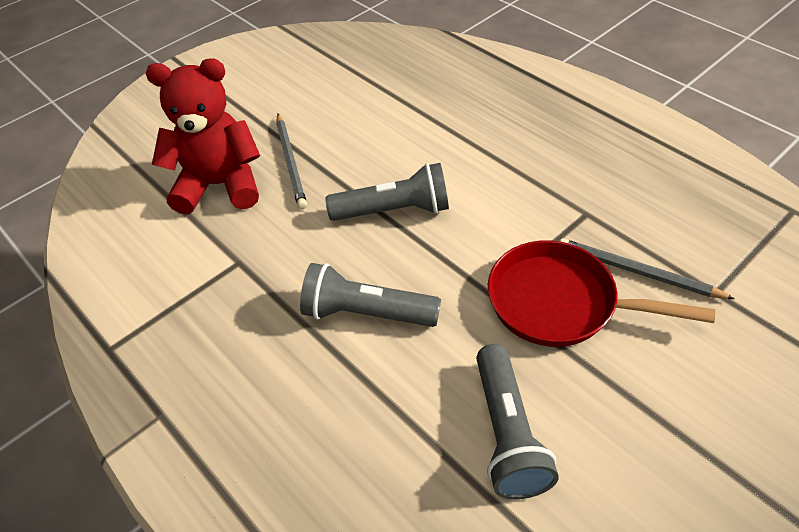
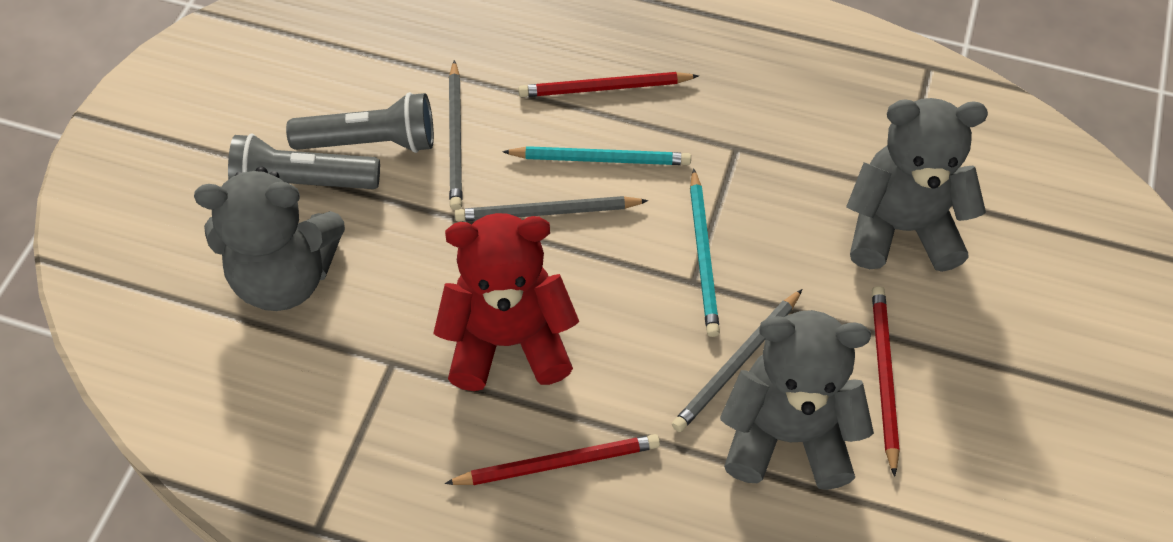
grey flashlight: [300,263,441,327] [325,163,449,221] [476,344,559,499] = 3 -> [228,134,380,189] [286,92,434,153] = 2
grey pencil: [276,114,307,209] [559,238,735,299] = 2 -> [449,60,462,210] [455,196,649,222] [672,289,802,432] = 3
grey teddy bear: none = 0 -> [194,167,345,311] [720,310,874,490] [846,98,988,272] = 3
red pan: [488,240,715,347] = 1 -> none = 0
red pencil: none = 0 -> [445,434,660,485] [518,72,699,97] [872,286,900,477] = 3
turquoise pencil: none = 0 -> [502,146,691,165] [690,168,720,337] = 2

